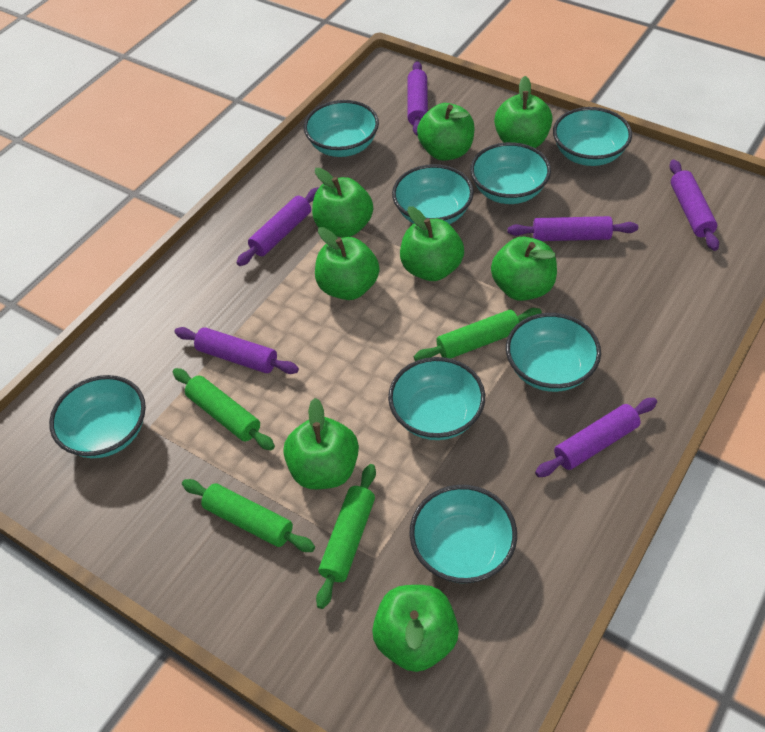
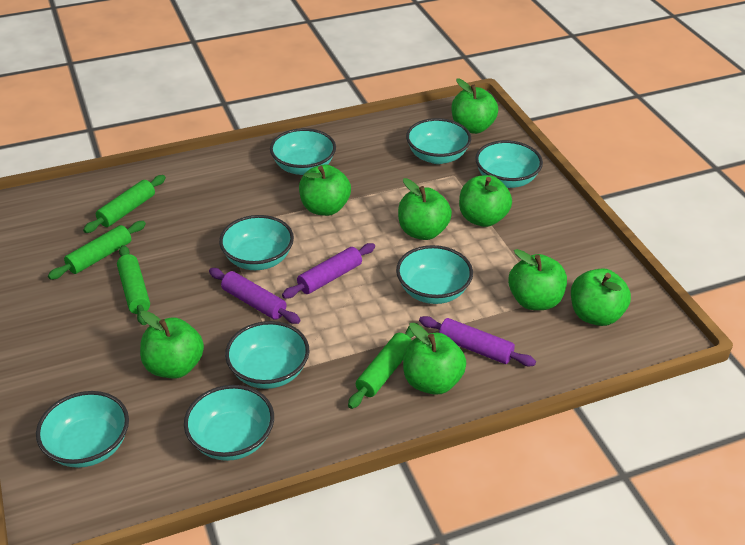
purple rolling pin: [174,327,299,374] [236,187,319,266] [407,61,428,136] [508,216,638,241] [535,398,657,477] [669,160,719,251] = 6 -> [209,268,301,324] [282,243,375,299] [419,316,536,366] = 3

